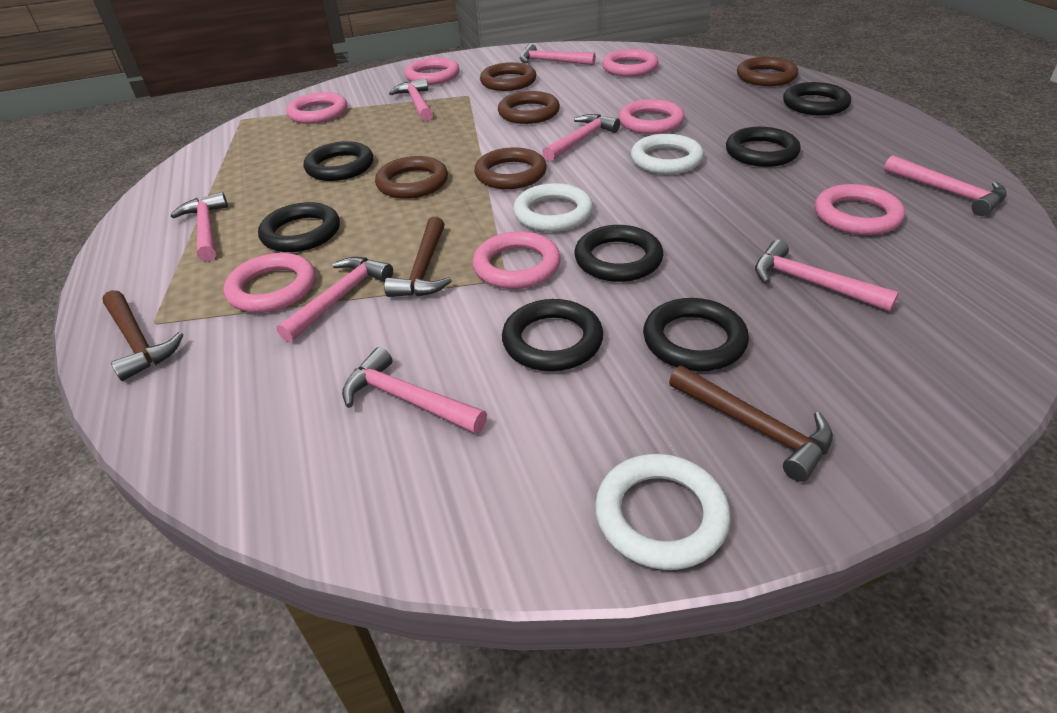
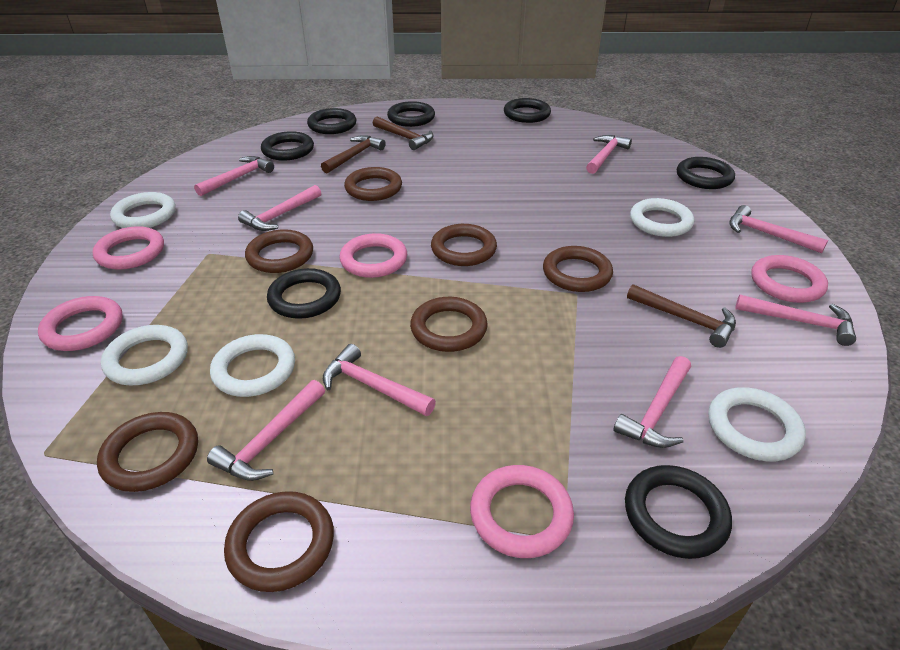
brown ring: [375,156,448,199] [474,147,547,189] [480,62,536,91] [498,91,560,124] [737,57,798,86] = 5 -> [97,412,198,492] [224,491,334,592] [245,229,313,273] [344,167,402,201] [410,297,488,352] [431,224,497,266] [543,246,613,292] = 7
pink ring: [224,253,316,313] [287,92,347,124] [405,57,459,85] [473,231,561,289] [602,49,658,77] [619,99,685,134] [815,184,905,235] = 7 -> [38,296,123,351] [93,226,164,270] [340,233,407,278] [470,465,574,558] [751,255,828,303] = 5
white ring: [513,183,593,232] [595,454,731,570] [631,134,704,174] = 3 -> [101,325,188,385] [110,192,176,228] [210,334,295,397] [630,198,694,237] [708,387,806,462] = 5

